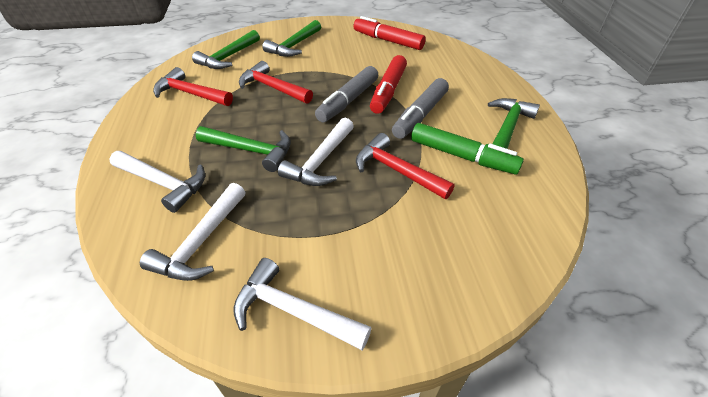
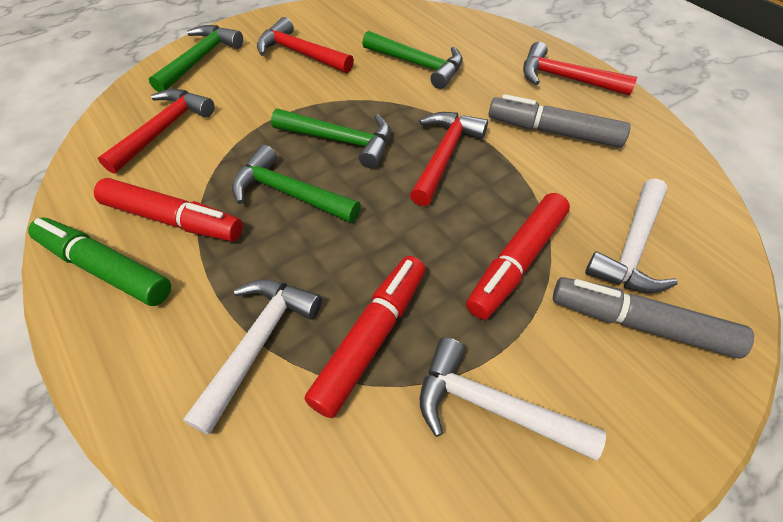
red hammer: [153,67,233,106] [239,61,313,104] [356,133,455,199] = 3 -> [98,89,214,174] [257,17,354,73] [410,112,488,206] [523,42,637,96] = 4
red marker: [353,16,426,50] [370,55,407,114] = 2 -> [94,178,243,241] [304,256,426,418] [466,193,570,320] = 3
white hammer: [109,151,205,213] [140,183,246,281] [233,258,372,351] [278,118,354,186] = 4 -> [183,280,322,435] [420,337,606,461] [585,178,678,293] = 3

